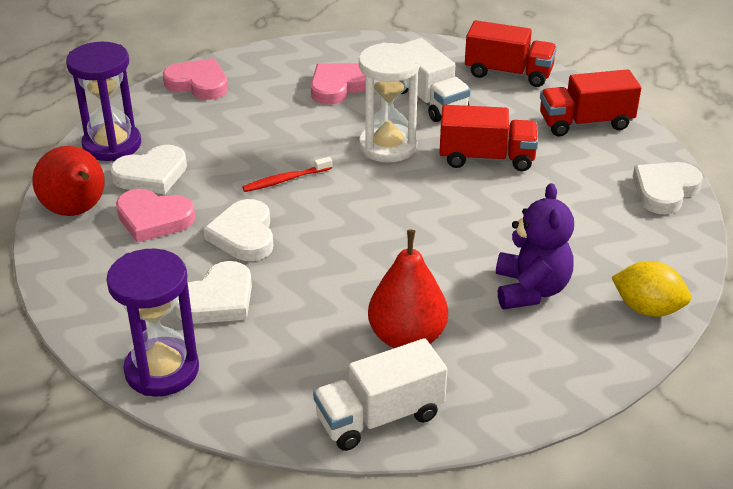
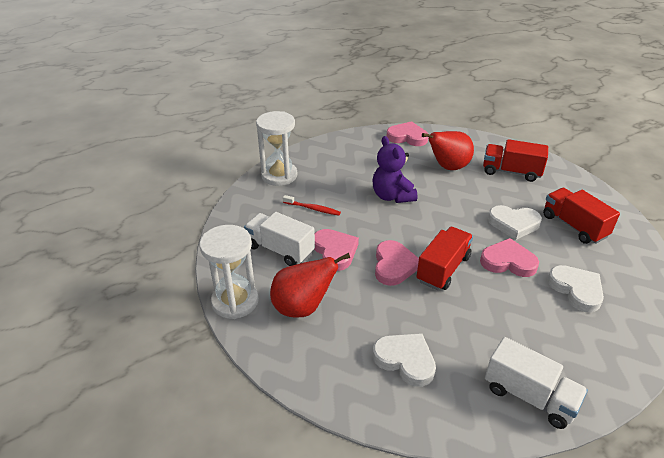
pink heart: [116,189,195,243] [163,58,228,100] [311,63,365,105] = 3 -> [314,229,359,271] [375,240,419,286] [387,121,428,146] [480,238,539,277] = 4
purple hourglass: [66,42,141,161] [106,249,199,397] = 2 -> none = 0
white heart: [110,145,187,194] [174,261,252,324] [203,199,274,261] [633,162,703,214] = 4 -> [373,333,436,387] [488,205,542,240] [547,265,604,312] = 3
white hourglass: [359,42,420,163] = 1 -> [199,225,259,319] [256,111,297,186] = 2
yellow lemon: [612,261,691,317] = 1 -> none = 0

